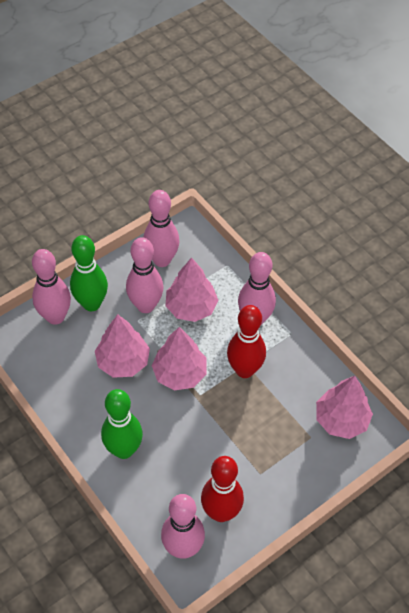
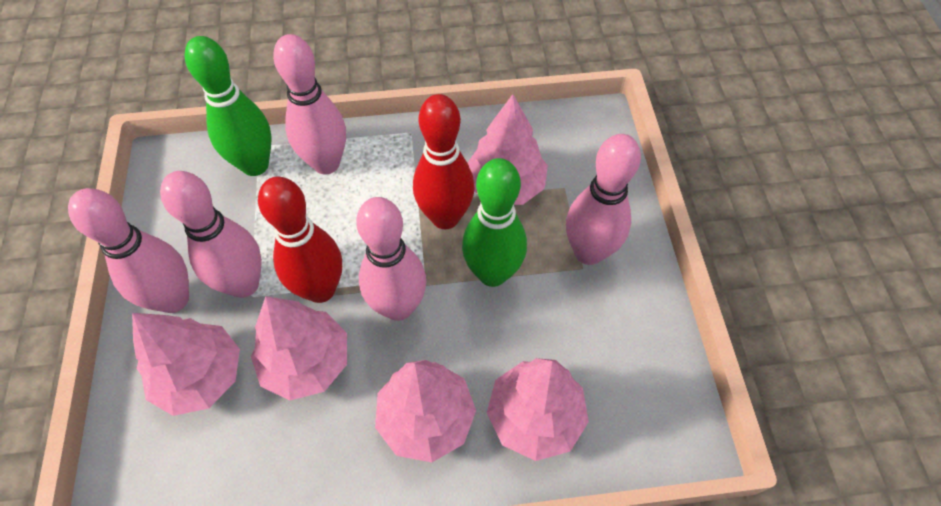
pink tree: [95,314,150,378] [152,327,206,391] [166,257,218,322] [316,376,373,439] = 4 -> [132,313,240,416] [251,296,347,400] [375,360,476,462] [468,94,548,205] [487,358,589,461] = 5

